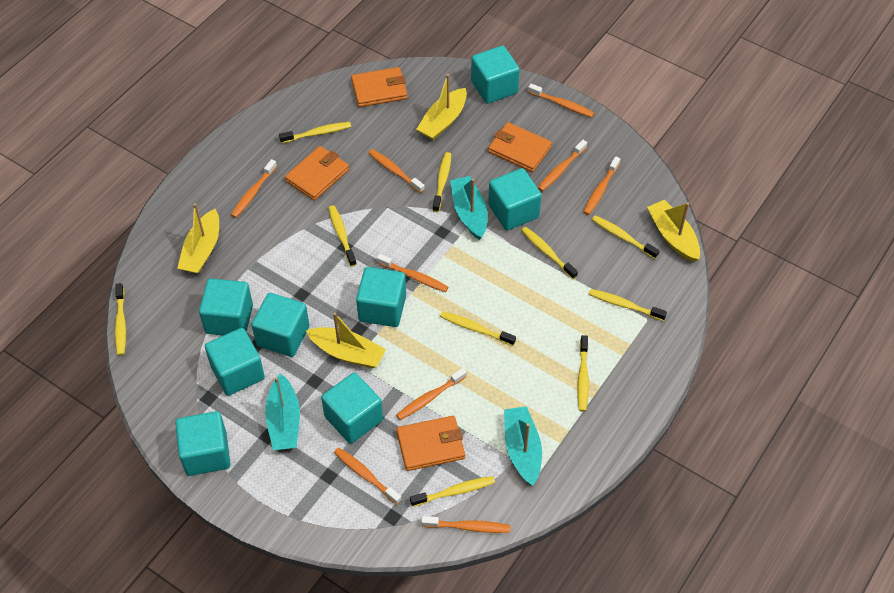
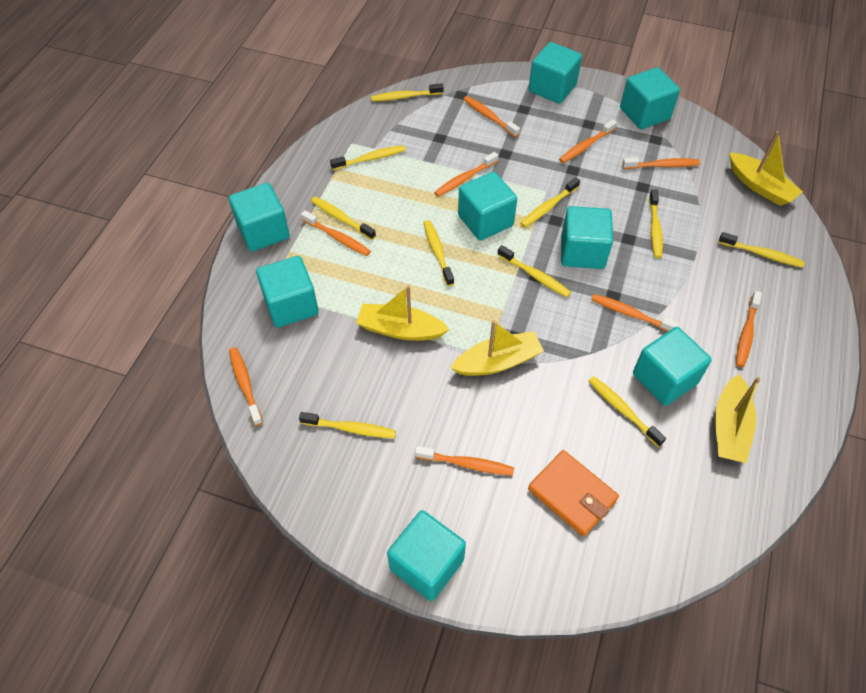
orange wallet: [285,146,349,201] [351,67,407,107] [396,416,465,471] [488,122,552,172] = 4 -> [528,450,619,537] = 1
turquoise boat: [265,373,300,450] [450,176,487,240] [504,406,542,486] = 3 -> none = 0

